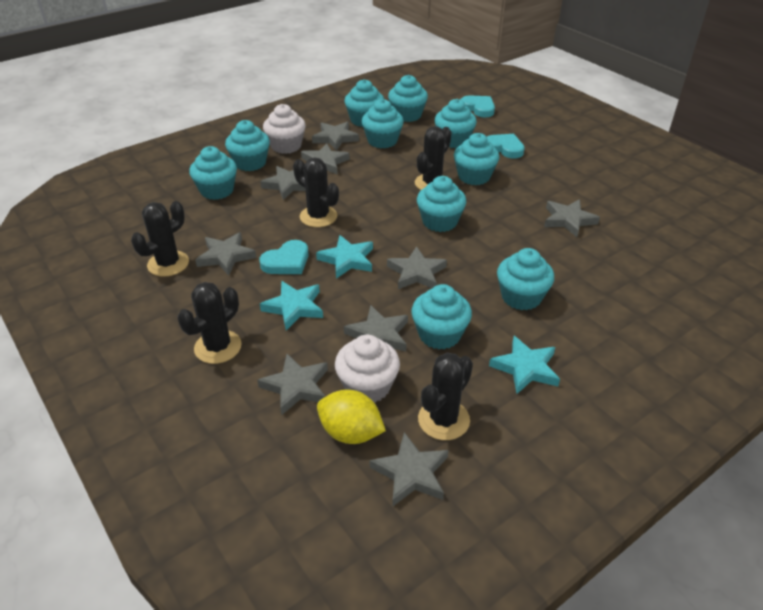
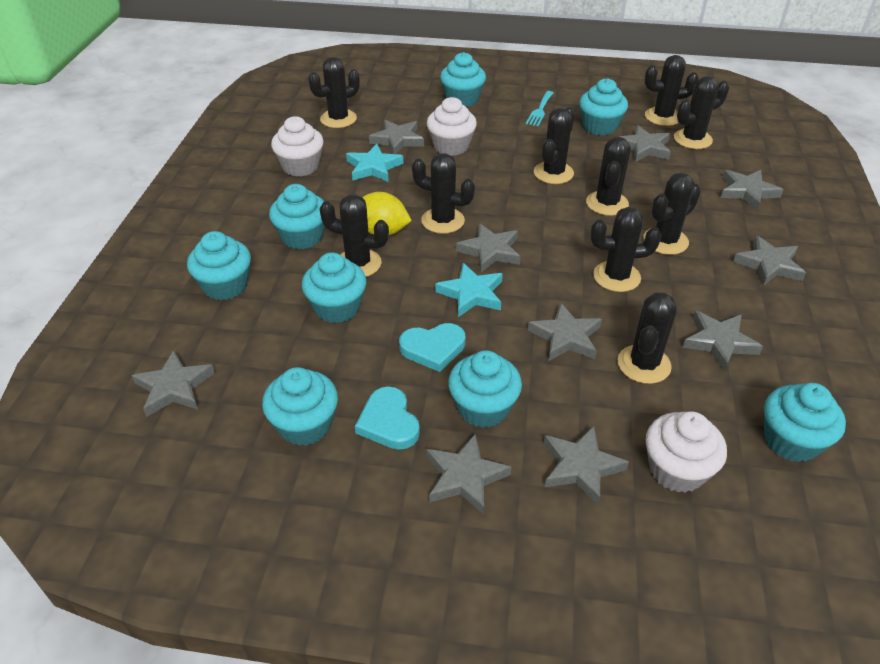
black cactus: [131,201,189,277] [177,282,242,364] [293,157,339,227] [415,126,452,190] [418,353,473,440] = 5 -> [308,57,360,128] [320,194,389,277] [412,153,475,234] [534,107,575,184] [586,137,631,216] [590,207,662,292] [617,292,677,384] [643,173,701,255] [645,55,699,126] [674,76,729,149] = 10
grey star: [195,232,256,276] [257,354,328,415] [260,166,305,200] [301,143,350,174] [312,121,359,151] [344,305,408,351] [370,432,449,507] [387,246,447,289] [544,199,600,237] = 9 -> [132,350,215,417] [369,120,424,154] [426,434,512,514] [456,223,521,272] [528,303,602,361] [544,426,629,505] [619,125,671,162] [683,310,763,371] [721,170,783,210] [733,235,806,286] = 10
turquoise cupcake: [189,146,237,200] [225,120,270,171] [344,79,384,127] [362,99,404,148] [388,75,428,122] [411,284,472,350] [417,176,466,232] [435,99,477,148] [454,133,499,185] [497,248,554,310] = 10 -> [187,231,251,300] [262,367,338,446] [269,184,325,249] [302,252,366,323] [440,52,486,107] [448,350,522,428] [579,78,628,136] [764,383,846,462] = 8
turquoise fork: none = 0 -> [526,91,553,126] = 1
turquoise heart: [260,240,309,274] [460,96,495,118] [487,134,525,158] = 3 -> [355,386,420,450] [399,323,465,372] = 2
turquoise star: [260,281,323,330] [316,235,373,279] [489,336,560,394] = 3 -> [346,144,403,182] [435,263,503,317] = 2
white cupcake: [263,104,306,154] [335,335,400,403] = 2 -> [271,116,324,177] [427,97,477,156] [646,411,727,493] = 3

